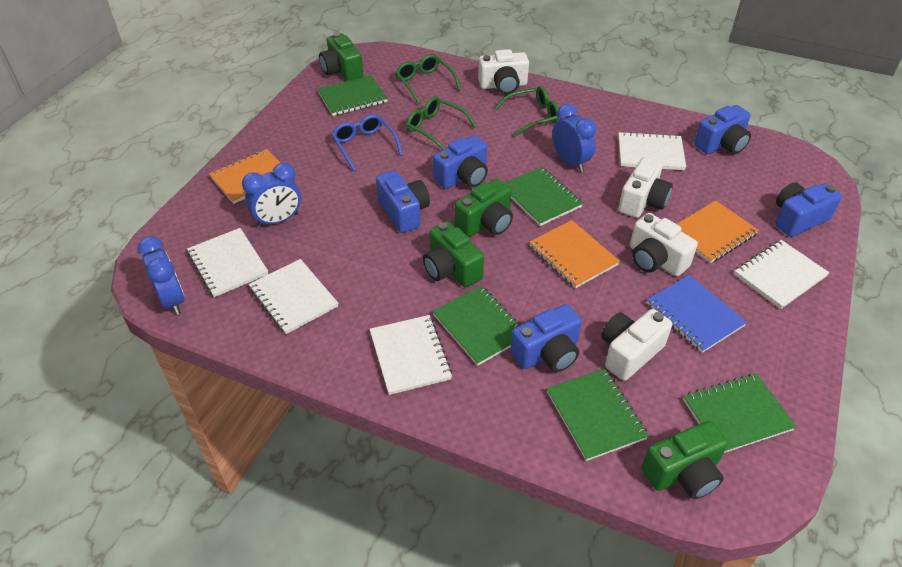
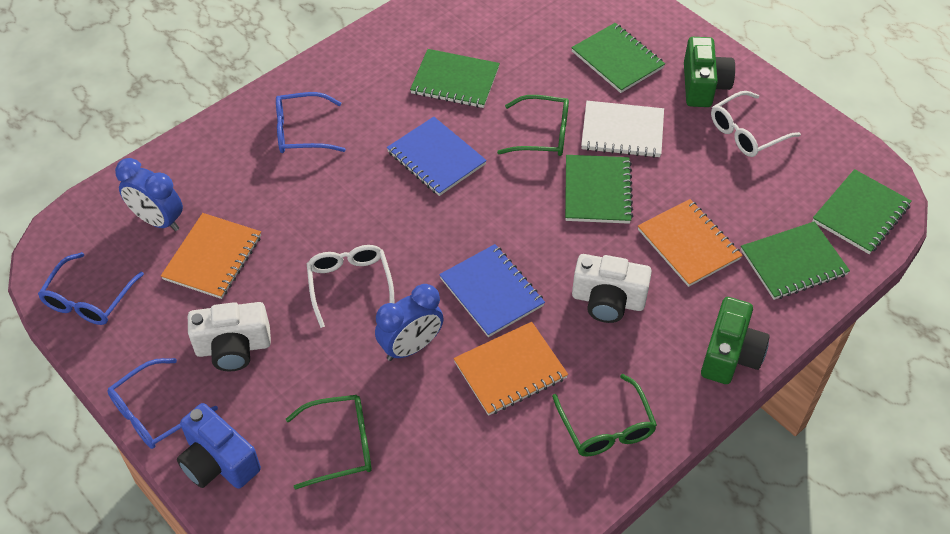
blue camera: [376,170,430,233] [433,135,488,189] [510,304,582,372] [694,105,751,154] [775,182,842,237] = 5 -> [177,403,261,489] = 1
blue clock: [137,236,185,315] [242,163,301,227] [552,103,597,172] = 3 -> [115,158,183,231] [375,284,444,361] = 2
blue glasses: [332,114,403,171] = 1 -> [38,252,144,325] [107,358,218,449] [276,92,346,153] = 3
blue notebook: [647,275,747,353] = 1 -> [387,117,487,196] [439,244,545,337] = 2
green camera: [319,33,363,81] [423,221,484,288] [455,179,513,237] [641,421,728,499] = 4 -> [684,37,735,107] [701,297,770,384] = 2
white camera: [478,49,529,94] [601,309,672,381] [618,157,673,218] [630,213,698,276] = 4 -> [188,302,271,371] [572,254,652,323] = 2
white glasses: none = 0 -> [307,245,394,328] [711,91,801,157] = 2
white notebook: [187,228,268,297] [249,259,338,334] [370,315,452,395] [618,131,686,170] [734,240,829,309] = 5 -> [581,101,664,158] = 1

